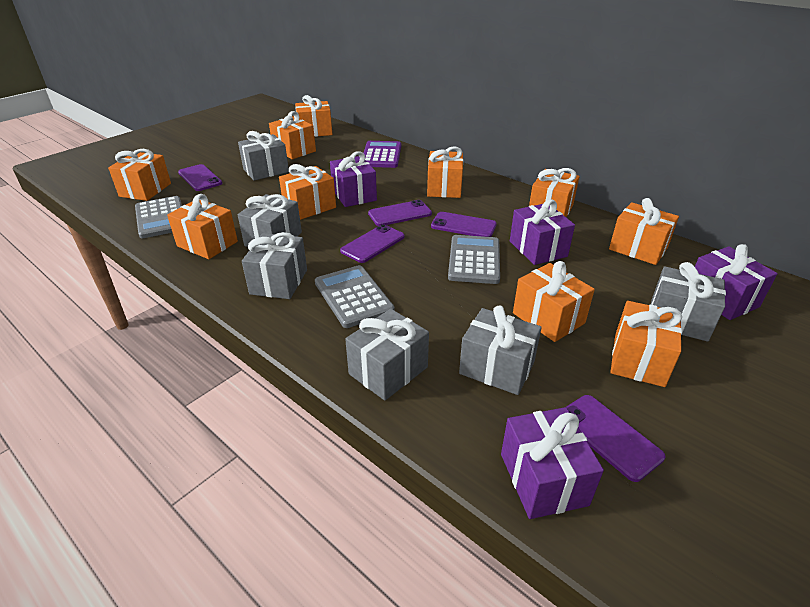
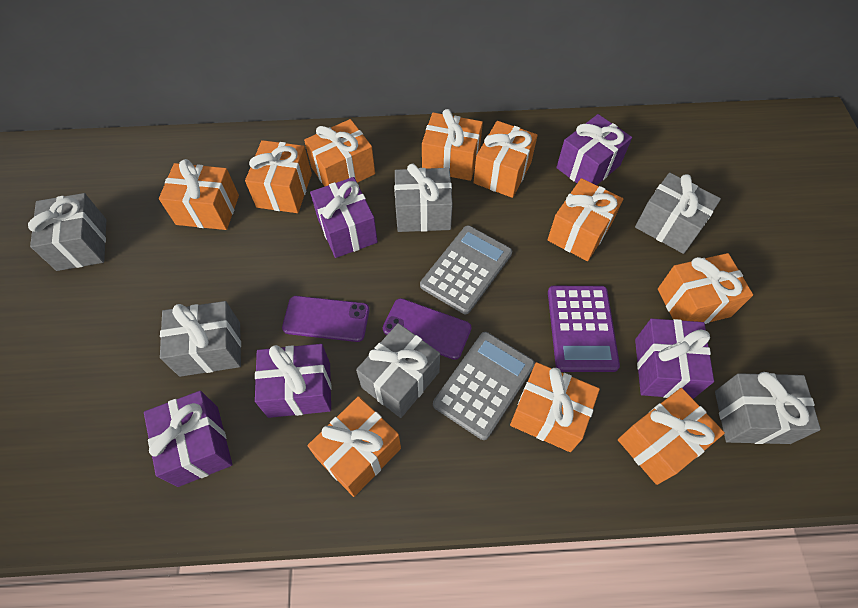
grey calculator: [135,196,182,238] [315,265,395,328] [448,235,500,284] = 3 -> [420,225,512,314] [433,332,535,440] = 2
purple gift: [330,151,377,207] [501,407,604,519] [510,199,575,265] [695,244,778,320] = 4 -> [144,391,232,487] [255,344,331,418] [310,177,378,258] [556,114,632,185] [635,318,714,399] = 5
purple phone: [178,164,222,191] [340,224,405,263] [368,200,432,226] [431,212,497,237] [566,395,665,482] = 5 -> [282,296,369,342] [383,298,472,360] = 2

